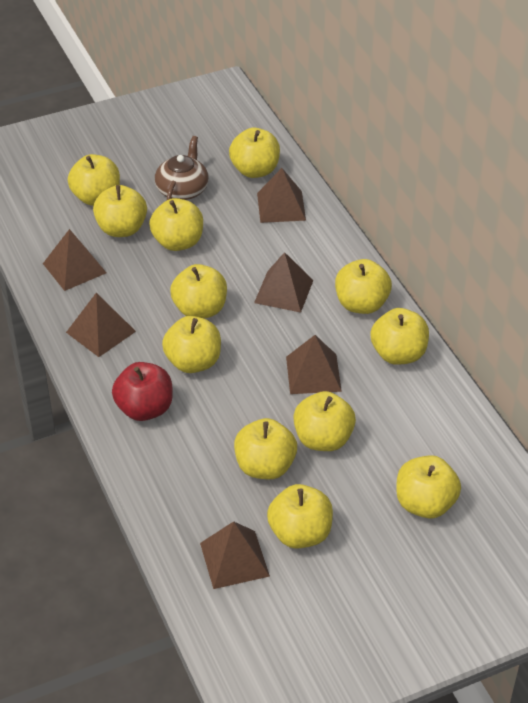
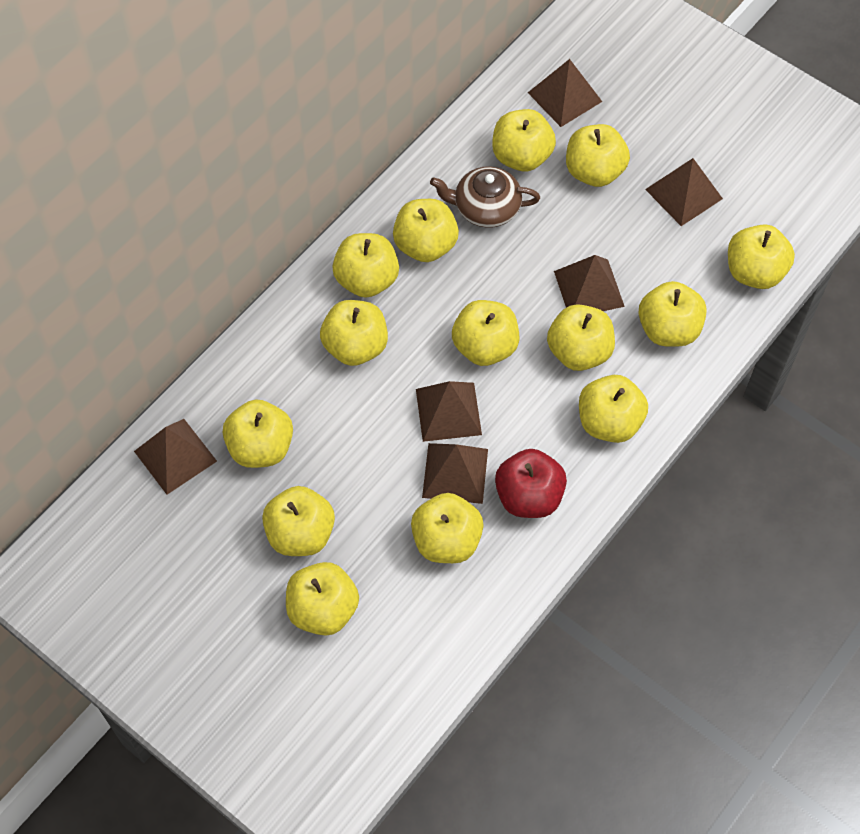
yellow apple: [68,154,120,206] [93,185,147,237] [149,198,203,251] [162,316,221,373] [170,264,227,319] [229,128,280,178] [234,418,297,479] [267,484,333,549] [293,391,356,451] [335,259,392,314] [371,308,429,365] [396,455,461,518] = 12 -> [223,399,293,468] [262,486,335,556] [286,562,359,636] [320,300,388,366] [332,233,399,298] [393,199,459,262] [411,493,484,563] [452,300,519,366] [492,109,556,171] [547,304,615,371] [566,124,630,187] [579,375,648,443] [638,281,707,347] [728,224,795,289] = 14

